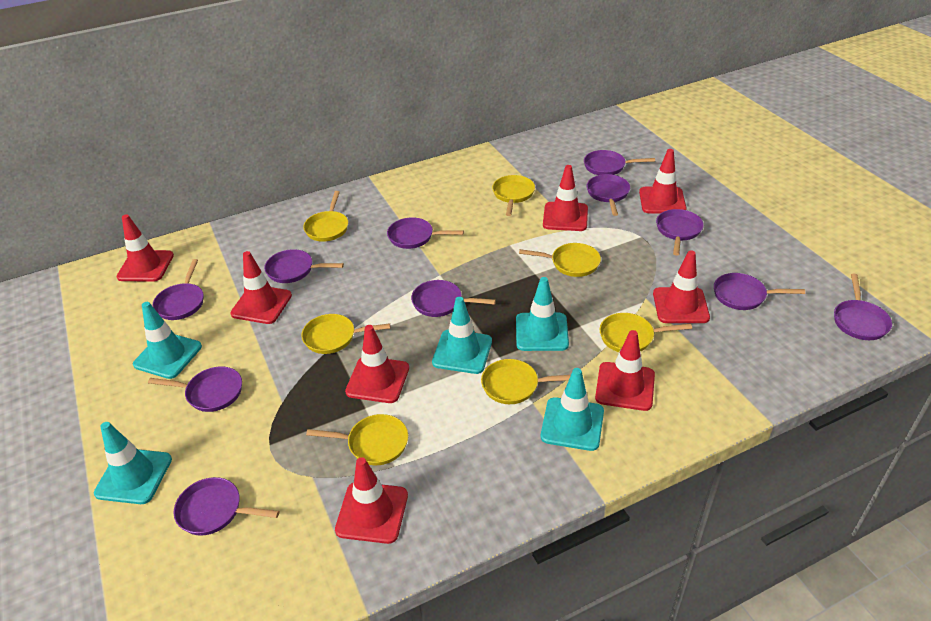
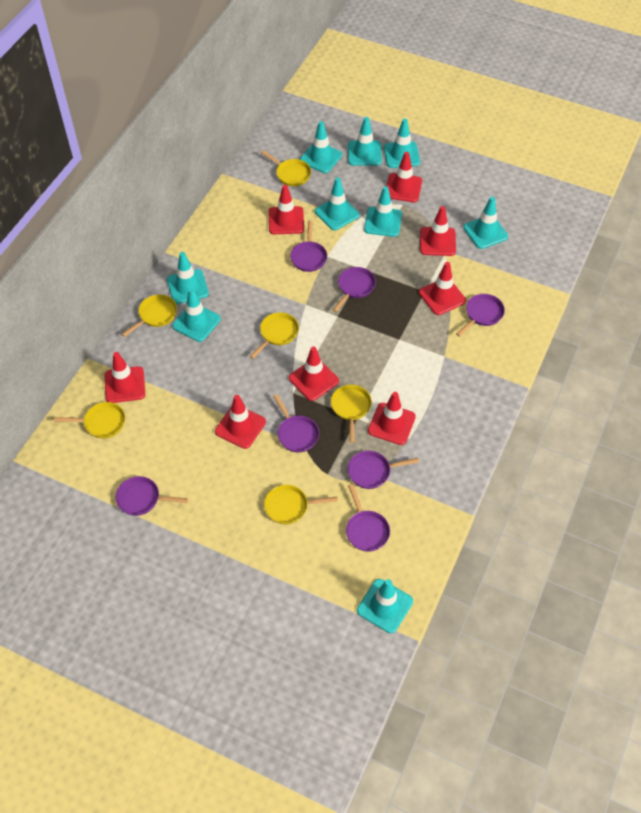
purple pan: [148,367,242,412] [152,259,204,320] [174,477,279,536] [264,249,344,283] [387,217,464,249] [411,280,496,317] [584,150,655,175] [587,174,630,216] [656,209,704,255] [714,273,805,310] [834,274,892,340] = 11 -> [115,476,188,516] [273,394,319,452] [290,220,327,272] [333,267,376,312] [346,484,390,552] [348,451,419,489] [456,294,505,337] = 7
turquoise traffic cone: [94,422,172,504] [133,302,202,379] [432,297,492,374] [516,277,569,351] [541,368,604,451] = 5 -> [167,252,209,304] [172,288,221,342] [300,121,342,173] [315,178,360,230] [348,117,382,166] [357,579,413,633] [364,186,402,237] [384,118,420,168] [463,196,508,249] = 9
yellow pan: [301,314,390,354] [303,191,348,242] [306,414,408,465] [481,359,571,404] [492,175,535,216] [519,243,601,277] [600,313,692,352] = 7 -> [54,402,125,438] [122,295,177,337] [249,312,299,359] [261,150,311,186] [264,485,338,524] [331,385,372,443] = 6

